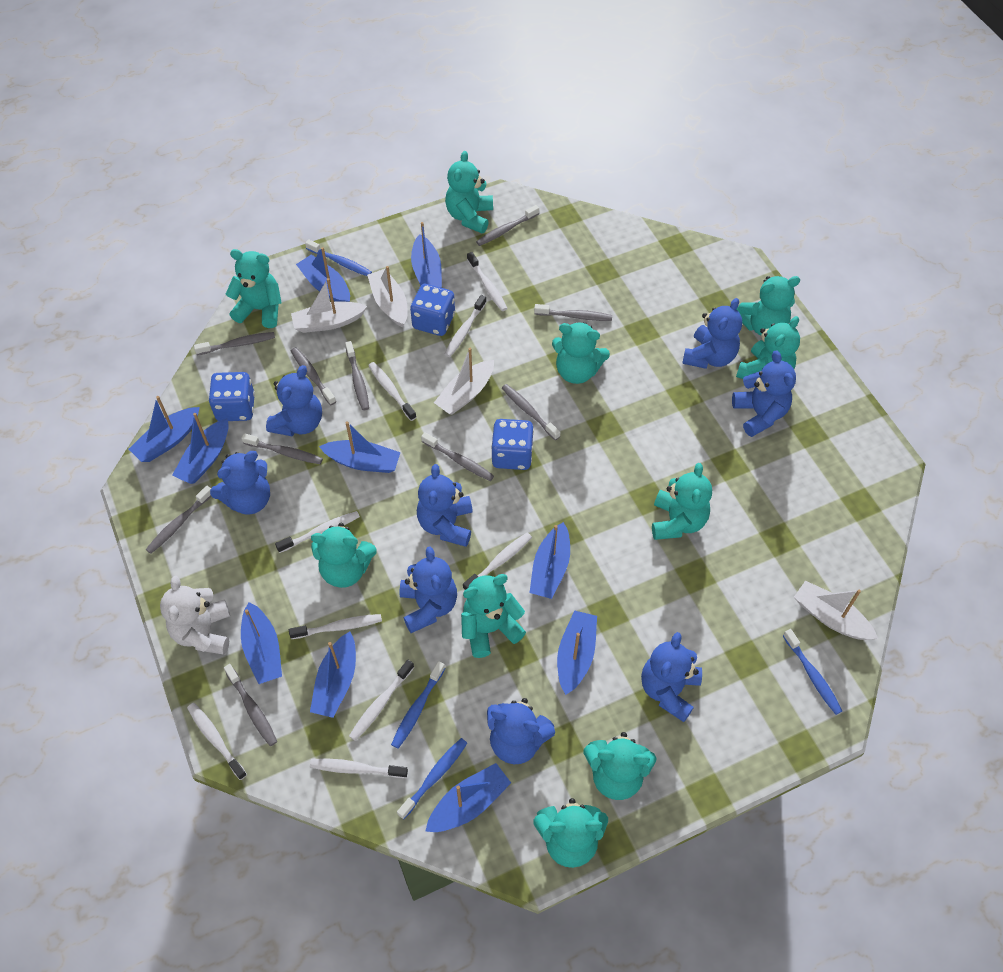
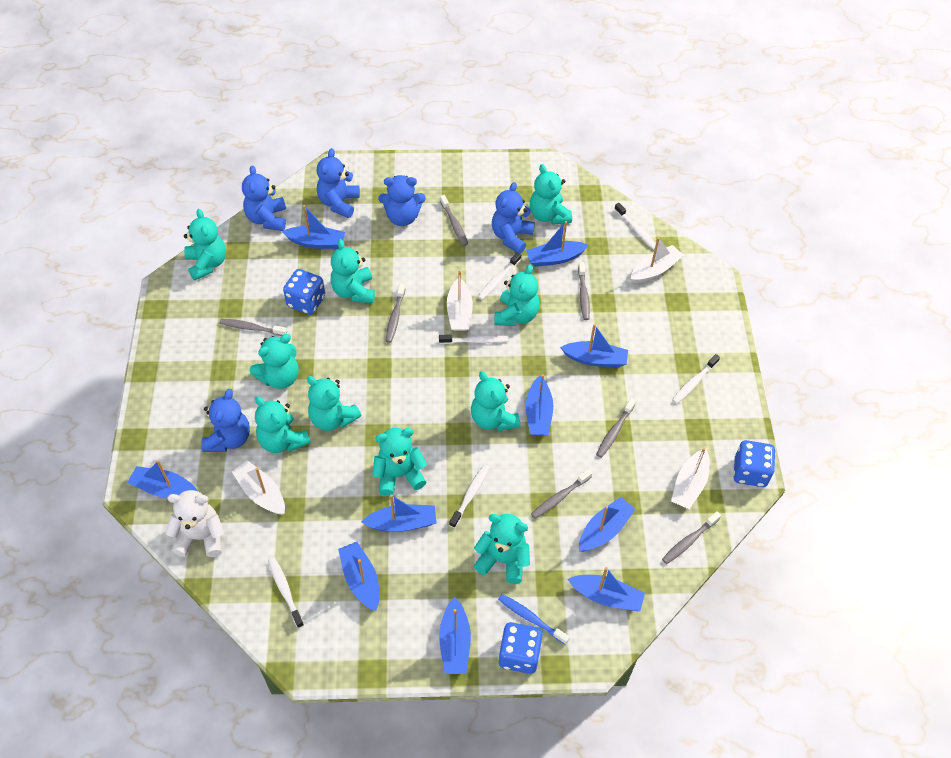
blue teddy bear: [210,451,270,515] [266,365,322,436] [399,547,457,633] [417,464,473,547] [487,698,555,764] [641,632,702,722] [682,298,742,369] [732,350,796,437] = 8 -> [201,389,250,452] [242,165,286,231] [317,148,360,218] [378,175,426,226] [492,182,535,254] = 5
blue toothbrush: [305,239,372,276] [391,661,445,749] [397,738,467,819] [783,629,842,715] = 4 -> [498,594,570,645] = 1
grey toothbrush: [146,486,211,554] [194,332,275,355] [224,664,277,746] [241,433,323,464] [291,347,336,405] [345,341,369,410] [421,432,494,481] [476,205,539,246] [502,384,560,440] [534,304,612,321] = 10 -> [220,319,287,336] [386,283,405,343] [440,195,468,246] [531,469,592,519] [578,262,590,320] [596,398,636,458] [662,511,721,564] = 7
white toothbrush: [187,703,247,780] [275,511,360,553] [289,614,382,639] [310,758,408,778] [349,660,414,741] [368,362,416,421] [444,295,487,357] [463,533,532,590] [467,252,507,311] = 9 -> [268,557,304,628] [439,334,508,344] [449,465,490,528] [478,252,521,300] [614,203,656,250] [672,354,720,404] = 6

